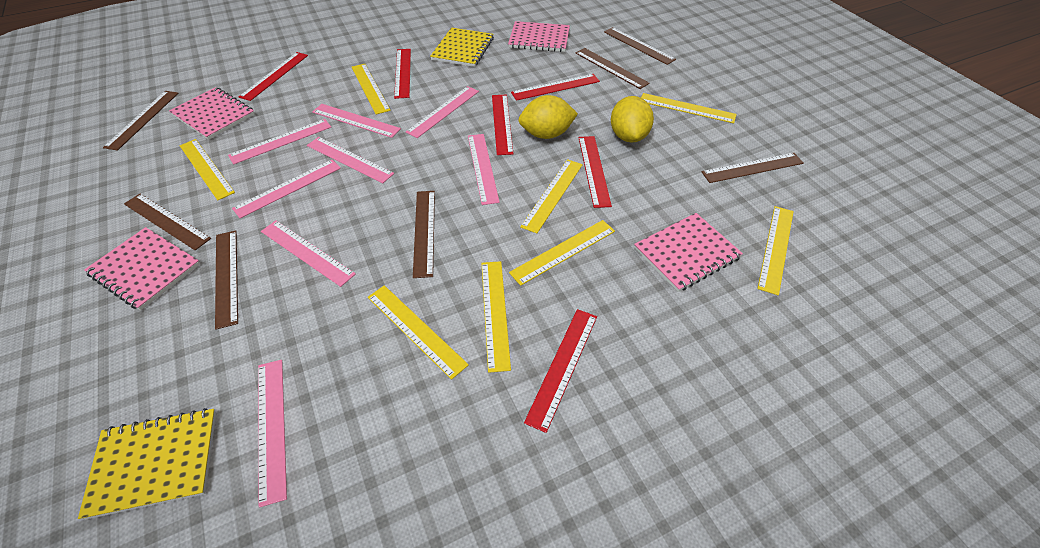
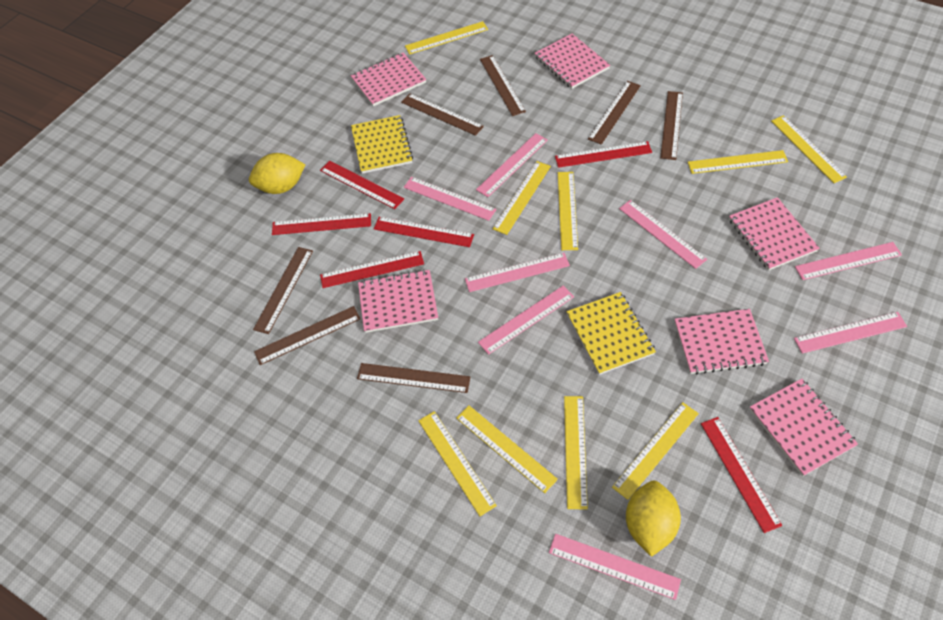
pink notebook: [84,227,200,310] [169,87,255,140] [508,21,570,52] [634,213,743,292] = 4 -> [351,52,426,106] [358,269,438,333] [534,34,610,89] [675,309,769,375] [729,197,820,271] [749,379,858,476] = 6
yellow ruler: [180,139,235,200] [352,64,391,115] [368,285,469,380] [481,261,511,373] [509,220,615,286] [520,159,583,233] [641,93,737,123] [757,206,794,295] = 8 -> [405,21,488,55] [418,411,497,516] [456,406,558,493] [493,161,551,235] [558,172,578,250] [564,396,588,510] [612,402,699,500] [688,150,788,174] [771,115,847,183] = 9

